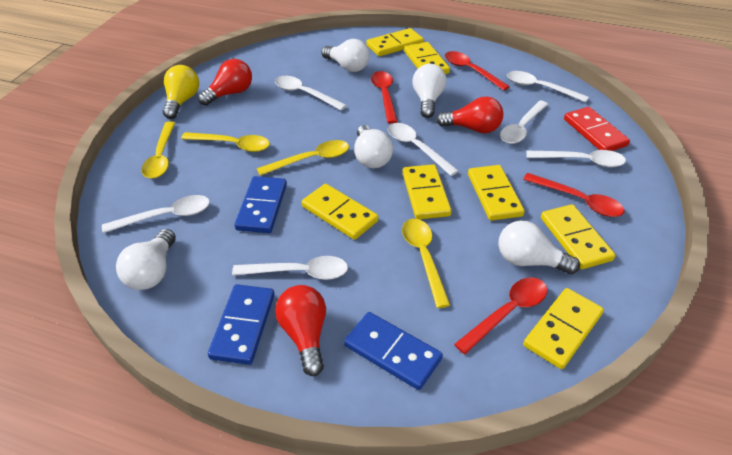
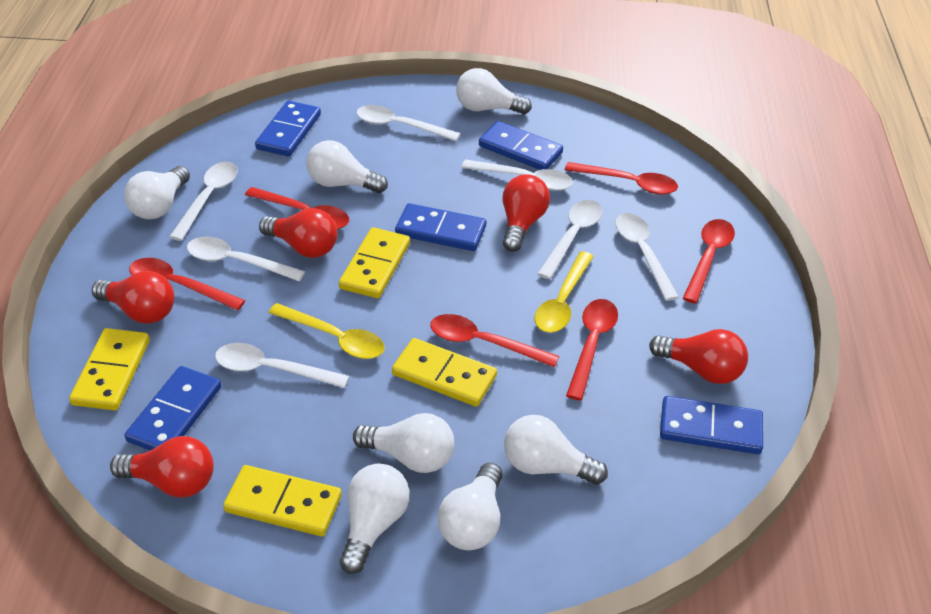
blue domino: [208,284,275,365] [234,176,287,233] [344,312,443,390] = 3 -> [124,366,221,450] [255,101,321,157] [395,203,486,251] [479,121,563,170] [660,396,763,454] = 5
red domino: [564,107,630,151] = 1 -> none = 0
red light bulb: [198,59,252,106] [275,285,326,376] [436,97,503,133] = 3 -> [92,271,174,324] [110,436,214,498] [259,208,338,258] [502,174,550,252] [649,329,748,384] = 5
red spoon: [371,71,398,124] [445,51,510,91] [454,277,547,354] [523,173,625,217] = 4 -> [129,258,245,310] [245,187,349,229] [430,314,559,367] [565,162,678,195] [566,299,618,401] [683,219,735,304] = 6
white light bulb: [116,229,176,290] [321,39,370,72] [354,125,393,168] [412,64,446,118] [499,220,580,274] = 5 -> [124,166,190,219] [307,140,388,193] [340,464,409,574] [353,413,454,473] [438,462,502,550] [456,68,532,114] [504,415,608,485] = 7
yellow domino: [302,184,378,240] [366,28,424,56] [402,164,452,219] [404,42,450,74] [468,165,525,221] [523,288,604,369] [541,204,615,269] = 7 -> [69,328,150,411] [223,465,342,536] [339,227,410,298] [392,338,497,407] = 4
yellow light bulb: [163,65,199,119] = 1 -> none = 0
yellow spoon: [141,121,175,179] [181,132,270,152] [257,140,349,176] [402,219,450,308] = 4 -> [268,303,384,359] [535,251,594,333] = 2

